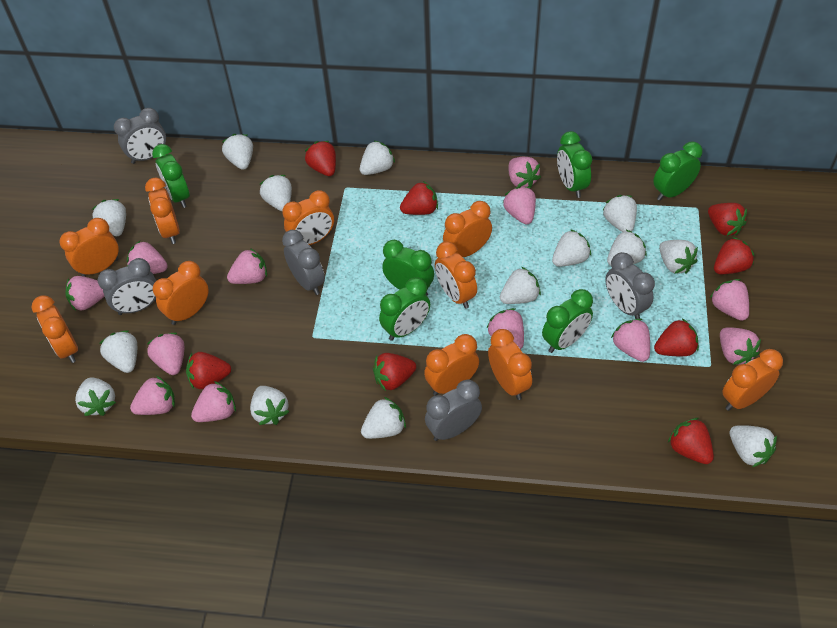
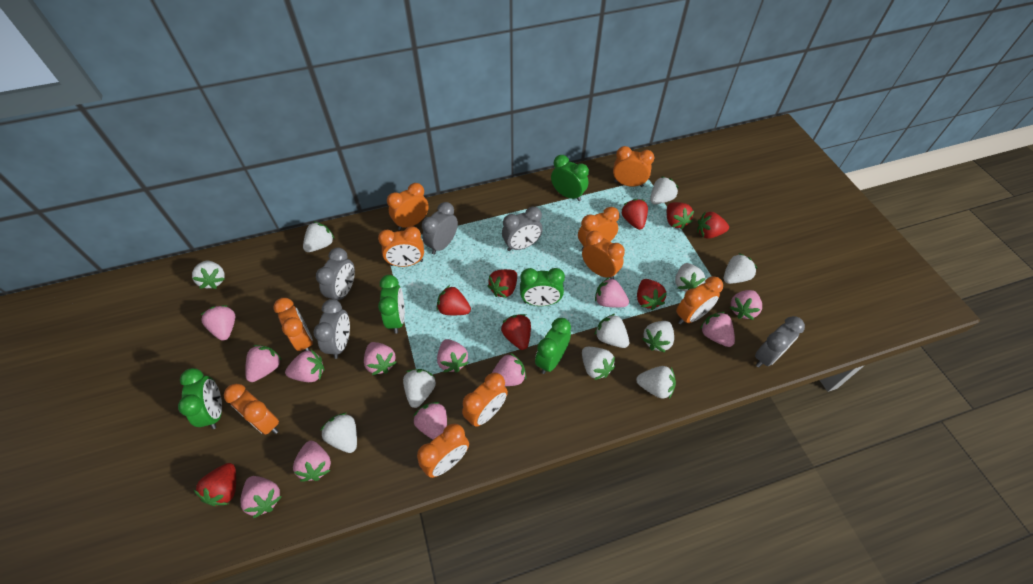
green clock: [152,144,190,208] [379,277,430,341] [382,240,434,296] [542,289,593,353] [557,131,592,198] [653,142,702,201] = 6 -> [178,368,222,429] [378,275,405,334] [520,268,565,306] [535,318,571,374] [551,155,589,201] = 5
white strawberry: [75,377,116,416] [92,199,126,236] [99,330,137,373] [222,134,253,170] [250,386,290,425] [260,175,292,211] [360,141,395,175] [361,397,406,439] [500,267,541,304] [552,229,591,267] [602,195,637,232] [607,230,646,266] [659,240,698,274] [729,425,777,467] = 14 -> [192,261,225,289] [303,222,335,252] [320,413,357,453] [403,369,436,408] [582,347,615,380] [595,314,629,348] [636,366,676,399] [642,321,674,352] [650,176,678,204] [675,263,705,292] [724,253,757,284] = 11

